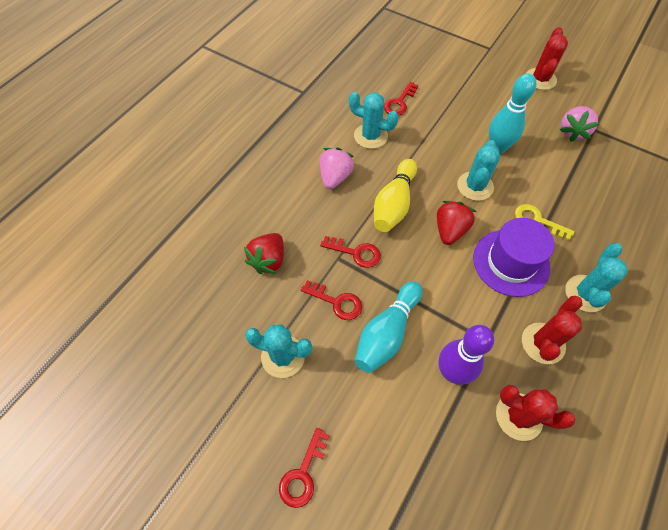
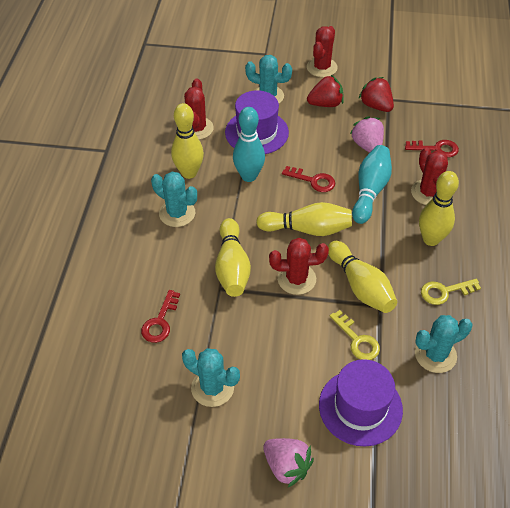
purple bowling pin: [439,325,494,385] = 1 -> none = 0
purple hat: [473,218,555,297] = 1 -> [225,90,289,154] [319,359,403,446] = 2
red cactus: [496,385,575,441] [522,296,582,364] [526,27,568,90] = 3 -> [184,79,214,140] [269,238,329,295] [307,26,338,77] [411,147,448,205] = 4
red key: [279,428,329,508] [301,280,362,320] [320,236,381,268] [384,82,418,116] = 4 -> [141,290,180,343] [282,166,335,192] [405,140,459,157] = 3
yellow bowling pin: [374,159,417,232] = 1 -> [171,103,204,179] [215,218,251,297] [256,202,352,236] [328,241,397,313] [419,171,459,246] = 5
yellow key: [515,204,575,240] = 1 -> [330,310,380,360] [421,279,481,305] = 2

